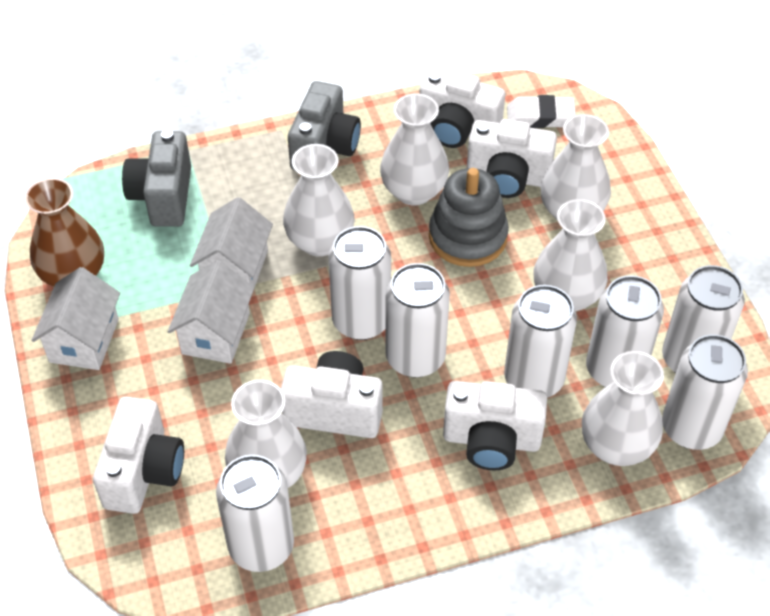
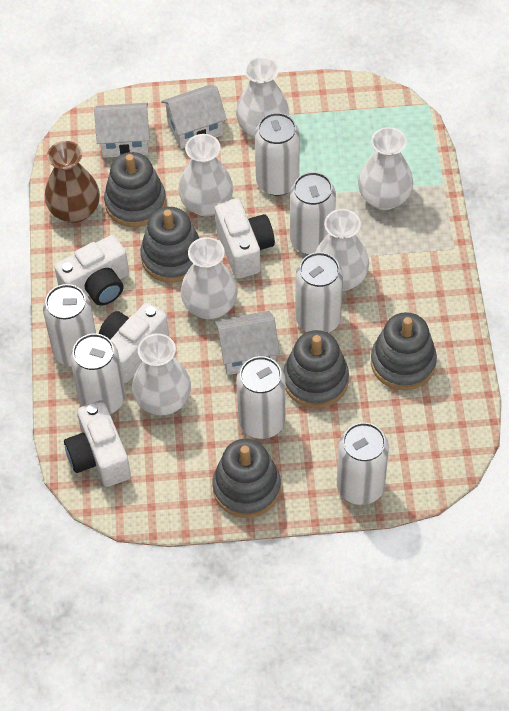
grey camera: [122,130,191,227] [288,81,361,171] = 2 -> none = 0
grey stacking toy: [429,168,509,267] = 1 -> [104,152,166,227] [140,207,199,283] [213,439,281,518] [283,330,349,408] [371,312,437,390] = 5
white camera: [93,397,184,514] [281,351,383,438] [419,70,505,148] [443,381,547,471] [467,119,557,198] = 5 -> [54,235,129,306] [64,400,131,487] [99,302,169,383] [215,198,275,279] = 4
white eraser: [507,95,576,128] = 1 -> none = 0

